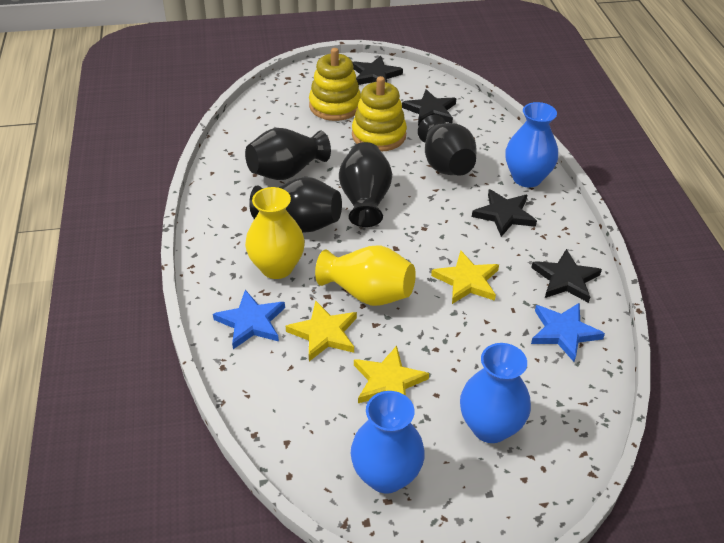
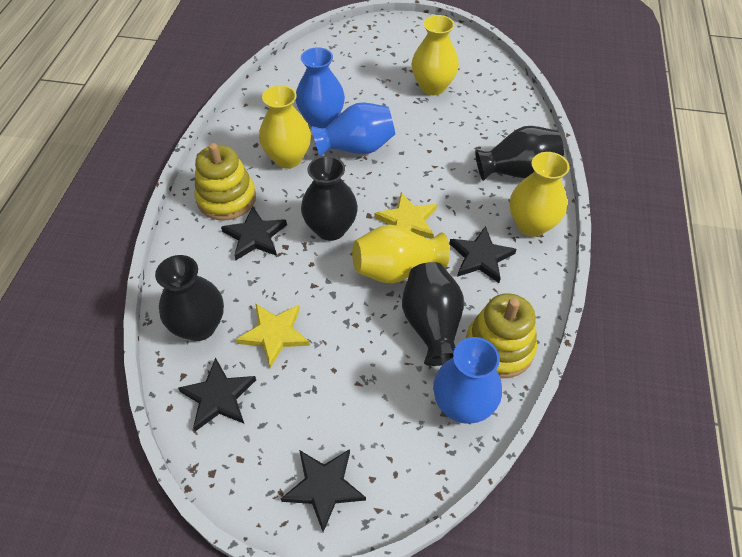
blue star: [213,290,285,349] [531,302,605,362] = 2 -> none = 0
yellow star: [286,301,357,361] [354,346,429,403] [431,250,499,304] = 3 -> [236,304,310,368] [375,192,437,239] = 2
yellow vase: [245,187,305,279] [315,245,416,306] = 2 -> [259,85,311,168] [352,225,450,283] [412,15,459,95] [510,152,569,237] = 4

